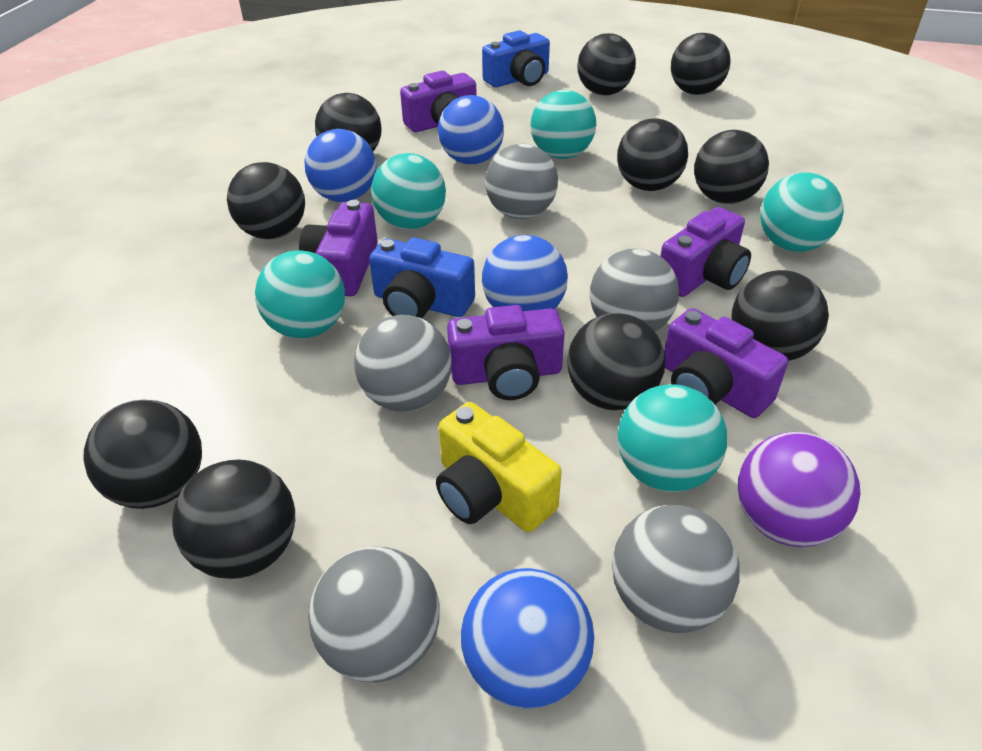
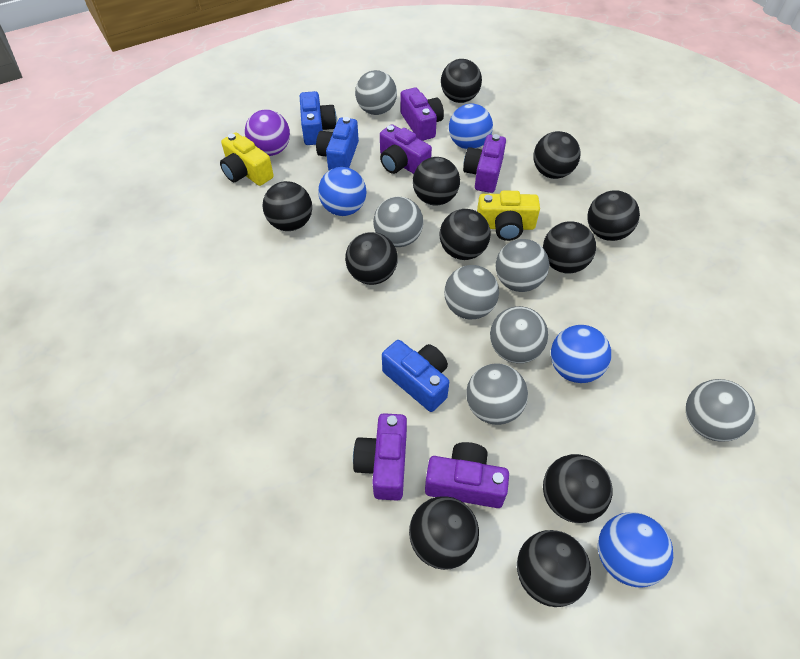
black ball: [83,400,202,509] [172,460,295,579] [227,162,305,239] [315,93,382,151] [567,313,665,410] [577,33,636,96] [617,118,688,191] [671,33,731,95] [694,130,769,204] [731,270,829,361] = 10 -> [262,181,312,231] [345,232,398,285] [409,496,479,570] [413,157,460,206] [440,209,491,260] [441,59,482,103] [517,530,591,607] [534,131,581,179] [543,221,596,274] [543,454,613,523] [587,190,640,241] = 11
blue camera: [369,238,475,318] [482,31,550,87] = 2 -> [300,91,337,145] [316,117,359,170] [382,340,449,412] = 3
grey ball: [308,547,440,682] [354,315,452,412] [485,144,558,219] [590,249,679,331] [612,505,740,633] = 5 -> [355,70,397,115] [373,197,423,247] [444,265,499,319] [466,363,528,425] [490,306,548,363] [496,239,549,292] [686,379,755,442] = 7
turquoise ball: [255,250,345,339] [371,153,446,230] [531,90,596,159] [617,384,727,492] [760,172,844,252] = 5 -> none = 0
yellow camera: [436,402,562,532] = 1 -> [220,132,274,186] [477,191,540,241] = 2

